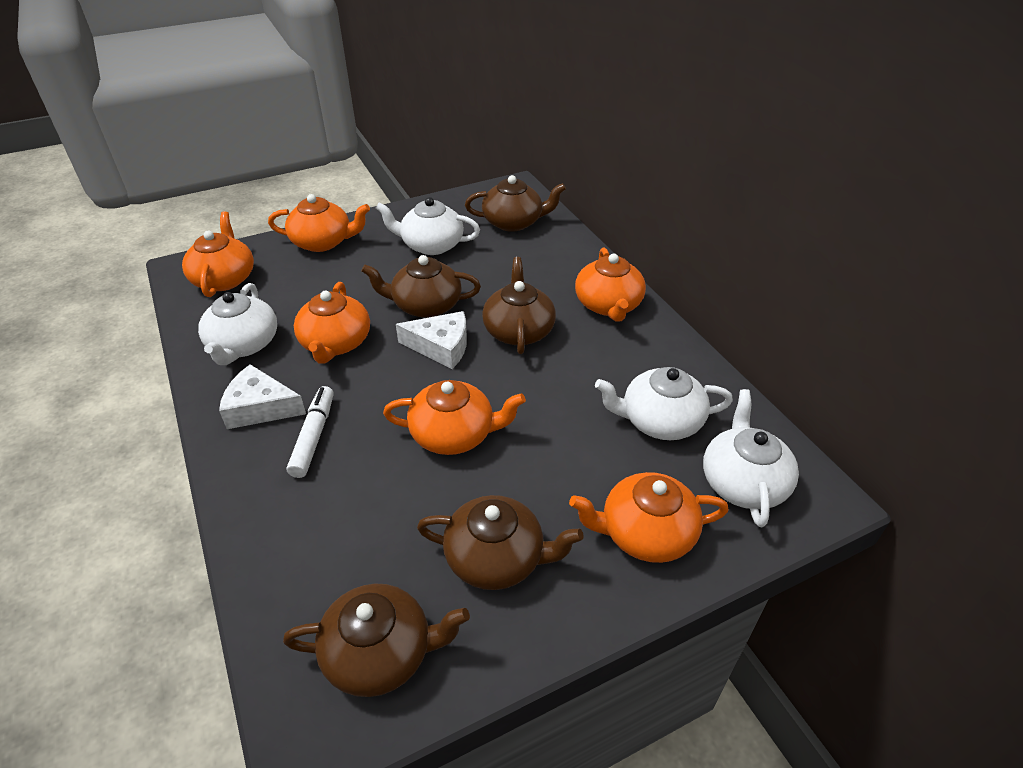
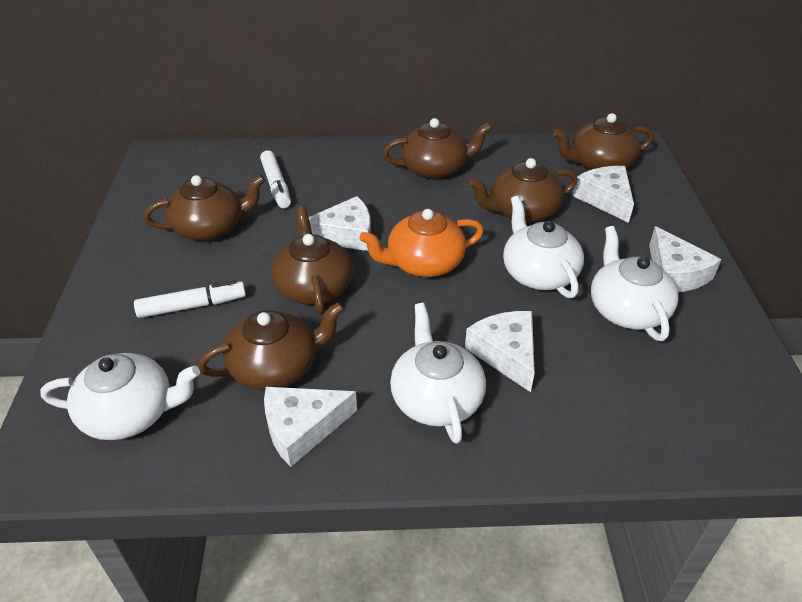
brown teapot: [283,584,470,697] [361,255,481,318] [417,495,584,590] [465,175,566,232] [482,257,556,354] = 5 -> [144,175,265,241] [198,302,344,391] [271,206,353,315] [383,118,492,179] [469,158,578,222] [553,113,654,170] = 6
orange teapot: [182,211,254,297] [268,194,370,252] [294,282,370,364] [383,380,526,455] [569,472,729,563] [575,248,646,322] = 6 -> [359,209,484,277] = 1
white cheese: [219,364,306,429] [396,311,467,369] = 2 -> [264,387,357,467] [309,196,371,251] [465,311,535,392] [572,166,634,223] [649,226,721,292] = 5
white marker: [287,386,334,478] = 1 -> [134,280,246,318] [260,150,291,208] = 2

